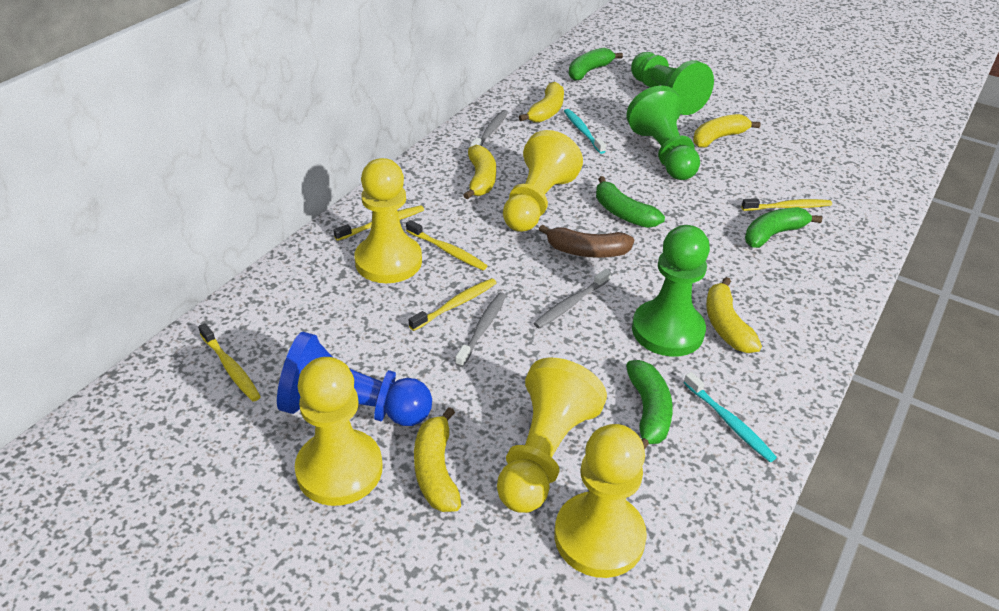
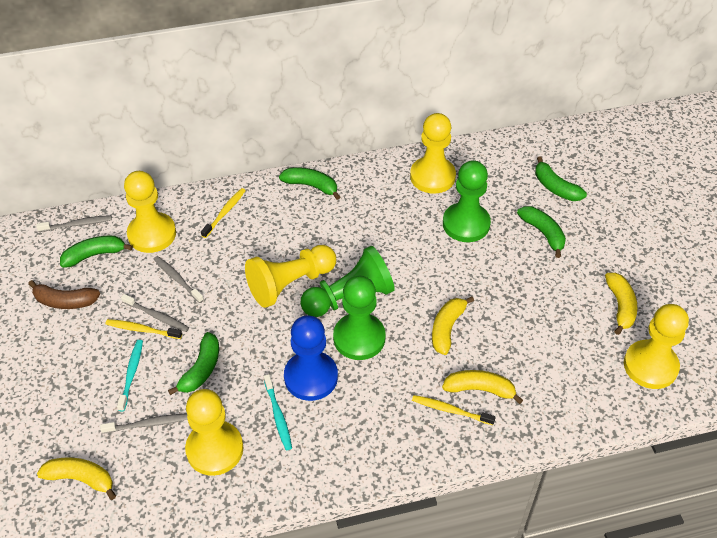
green banana: [569,48,623,81] [596,176,665,228] [626,360,673,450] [745,207,822,248] = 4 -> [60,236,133,268] [168,332,219,395] [279,167,340,200] [517,206,566,258] [535,157,587,201] = 5
grey toothbrush: [455,292,506,367] [470,110,508,147] [533,269,611,328] = 3 -> [36,215,112,232] [100,414,188,434] [121,294,189,332] [154,256,204,303] = 4
yellow banana: [414,407,461,512] [463,145,496,200] [519,82,564,123] [693,114,761,148] [706,277,762,353] = 5 -> [37,457,116,500] [432,296,474,355] [442,370,523,404] [605,273,637,335] = 4
yellow toothbrush: [198,323,261,402] [333,205,424,241] [406,220,487,270] [409,278,496,331] [741,198,832,211] = 5 -> [105,319,182,339] [201,188,246,238] [412,395,496,425] = 3

